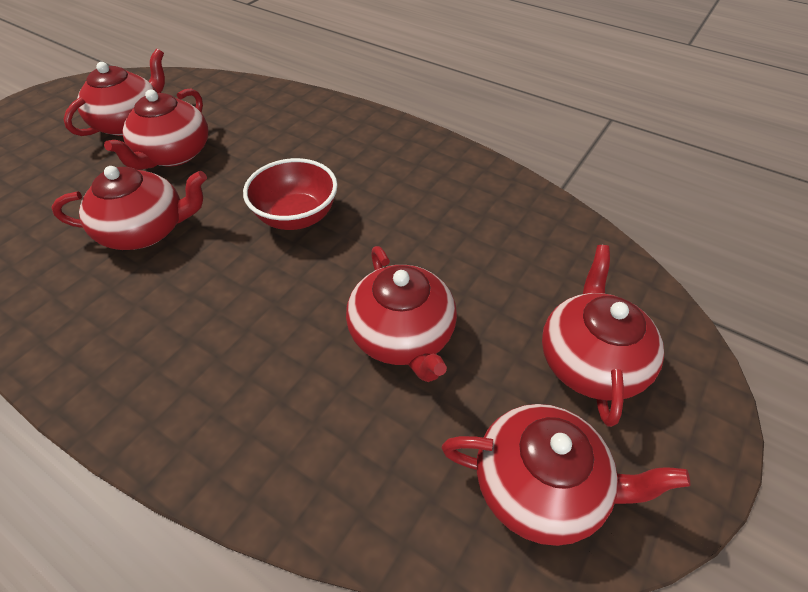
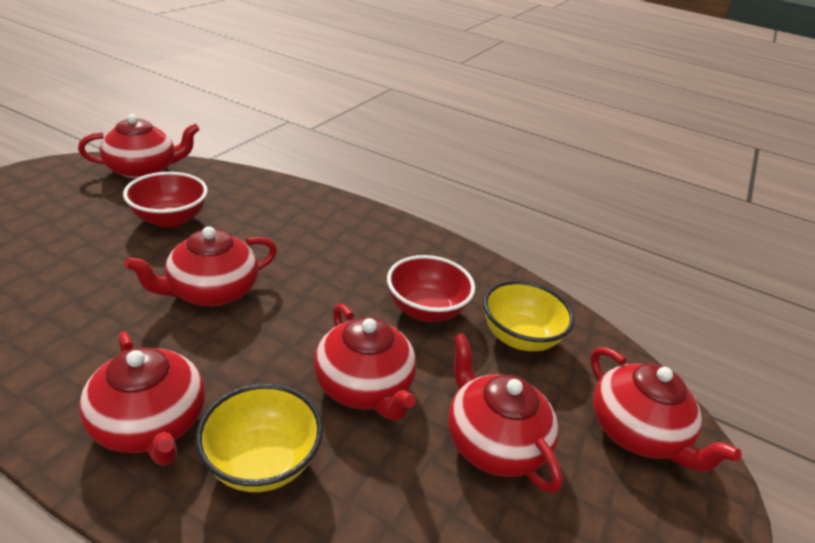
red bowl: [243,158,338,230] = 1 -> [123,172,208,228] [387,255,475,322] = 2
yellow bowl: none = 0 -> [196,384,323,492] [483,280,575,351] = 2

